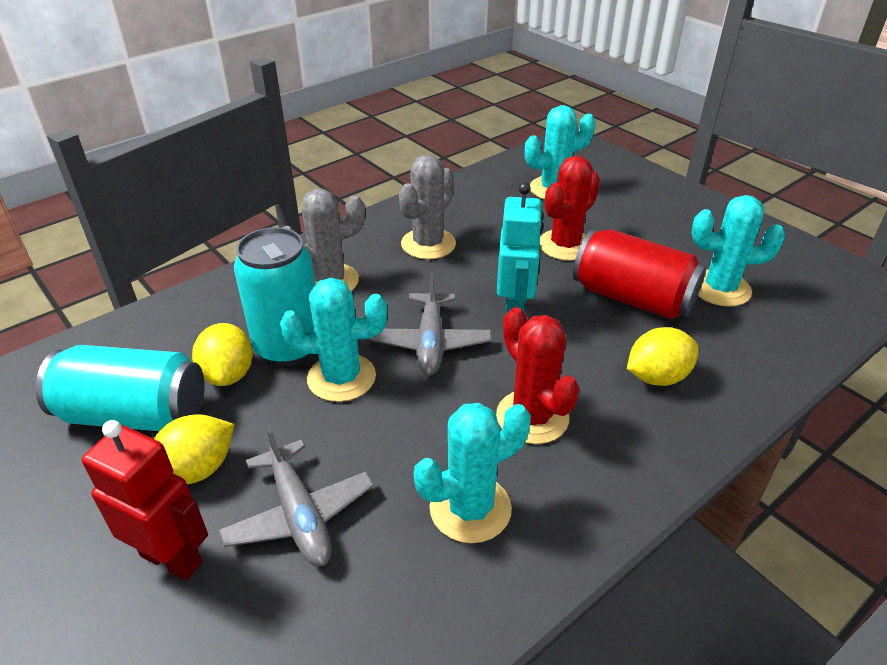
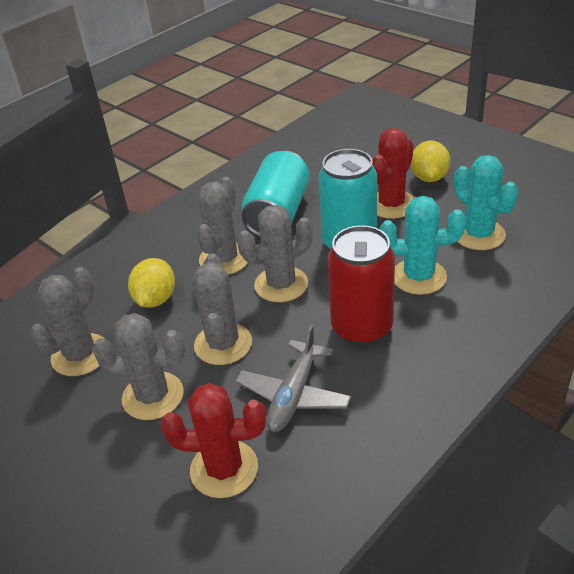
grey cactus: [282,189,365,291] [399,155,456,259] = 2 -> [30,267,106,376] [92,313,185,420] [192,253,252,365] [197,177,248,275] [237,205,313,302] = 5
grey plane: [219,425,374,566] [369,272,492,376] = 2 -> [236,325,351,432] = 1
red robot: [82,420,208,581] = 1 -> none = 0
turquoise cactus: [280,278,387,402] [414,403,531,543] [525,105,596,200] [691,195,785,307] = 4 -> [380,196,466,295] [454,155,518,250] = 2
turquoise robot: [497,182,543,315] = 1 -> none = 0
yellow lemon: [154,414,234,484] [192,323,253,386] [627,327,698,386] = 3 -> [128,258,175,308] [411,140,450,182] = 2

